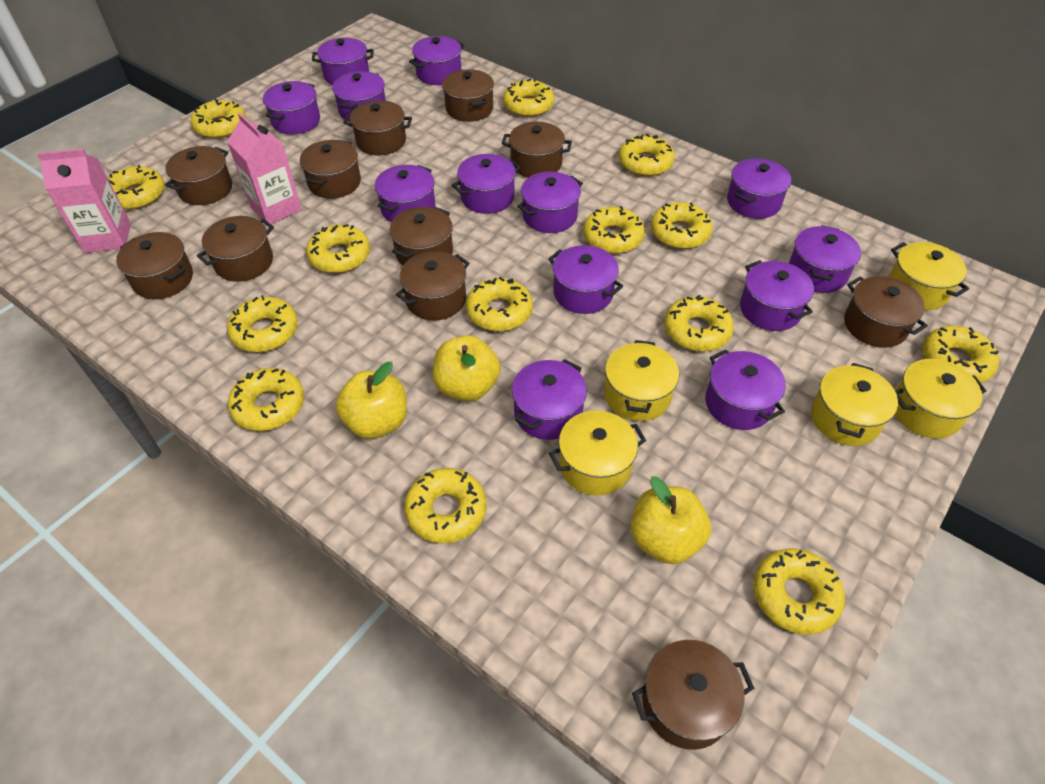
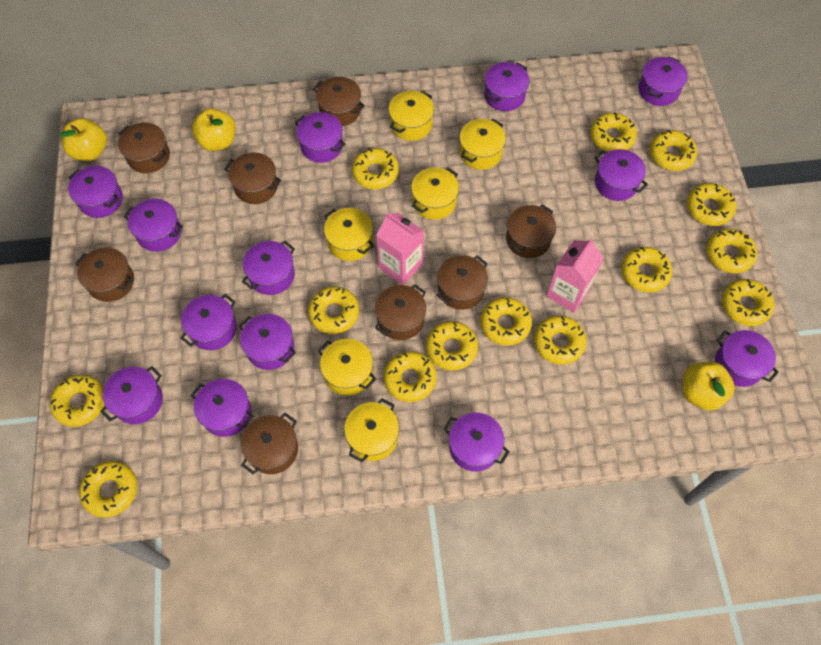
brown pot: [116,232,193,299] [165,146,232,205] [197,216,274,282] [300,140,361,198] [343,100,412,155] [389,207,453,266] [396,251,470,321] [442,69,494,122] [502,122,572,178] [632,640,755,750] [844,276,928,348] = 11 -> [75,247,134,302] [118,122,170,173] [224,153,281,204] [241,413,298,474] [313,77,365,126] [375,284,426,340] [436,255,488,310] [506,205,556,258] = 8
yellow pot: [549,410,646,496] [604,340,679,421] [811,363,898,446] [888,242,969,310] [895,359,986,439] = 5 -> [318,339,376,396] [324,208,374,261] [344,398,399,462] [388,91,434,141] [411,167,459,220] [459,119,506,170] = 6

